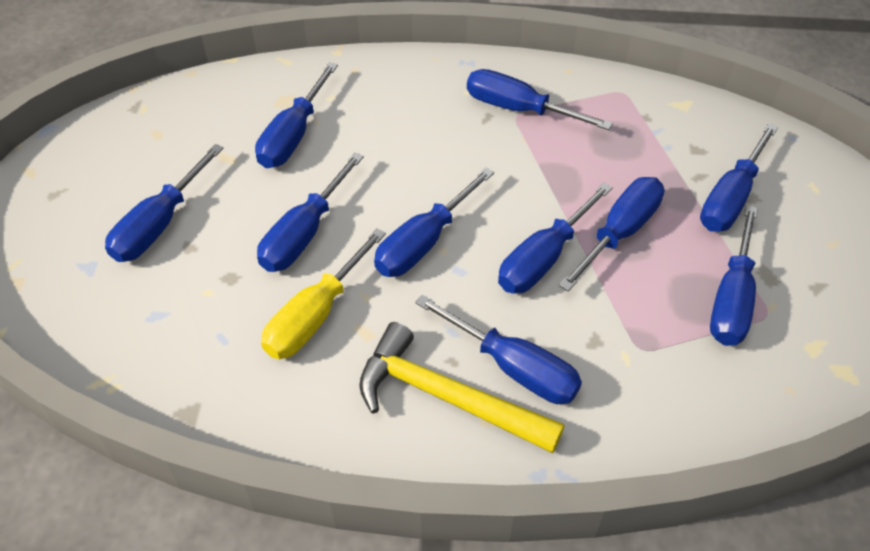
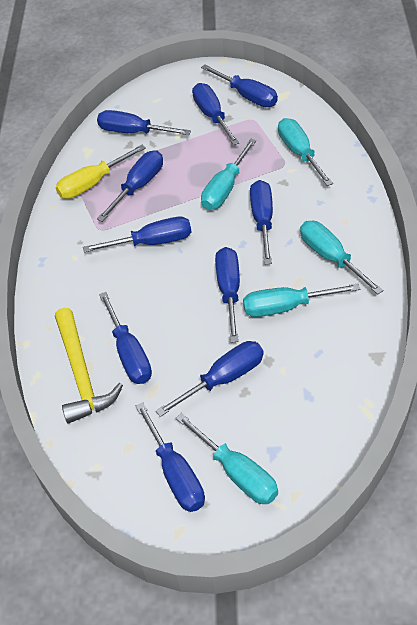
turquoise screwdriver: none = 0 -> [176,413,278,504] [201,139,256,210] [243,283,360,317] [278,118,333,186] [300,221,383,295] = 5

